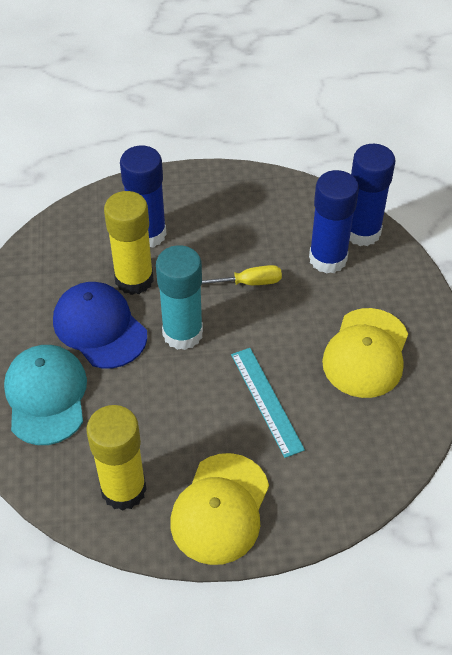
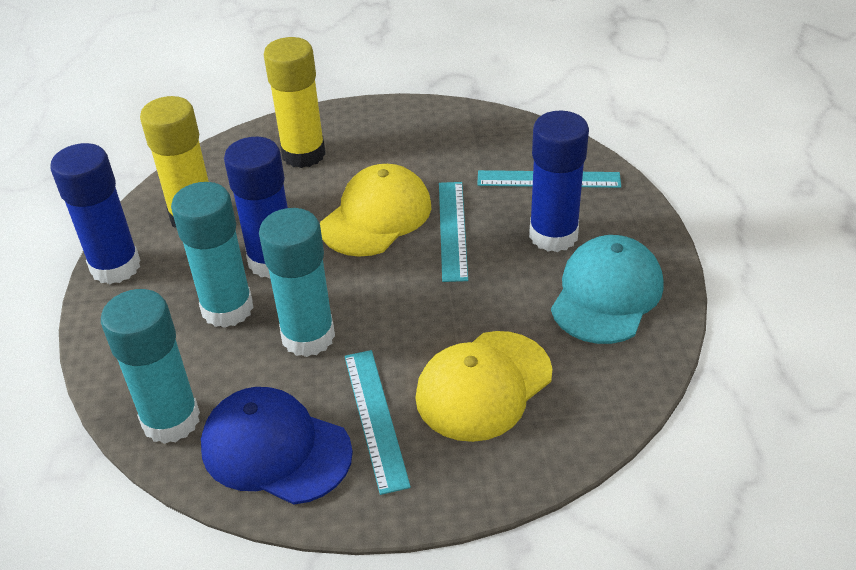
turquoise glue stick: [156,245,203,350] = 1 -> [101,289,200,444] [171,182,254,328] [259,208,335,357] = 3
turquoise ruler: [231,348,305,458] = 1 -> [345,350,411,495] [439,182,468,282] [477,170,621,188] = 3
yellow screwdriver: [202,265,282,285] = 1 -> none = 0

